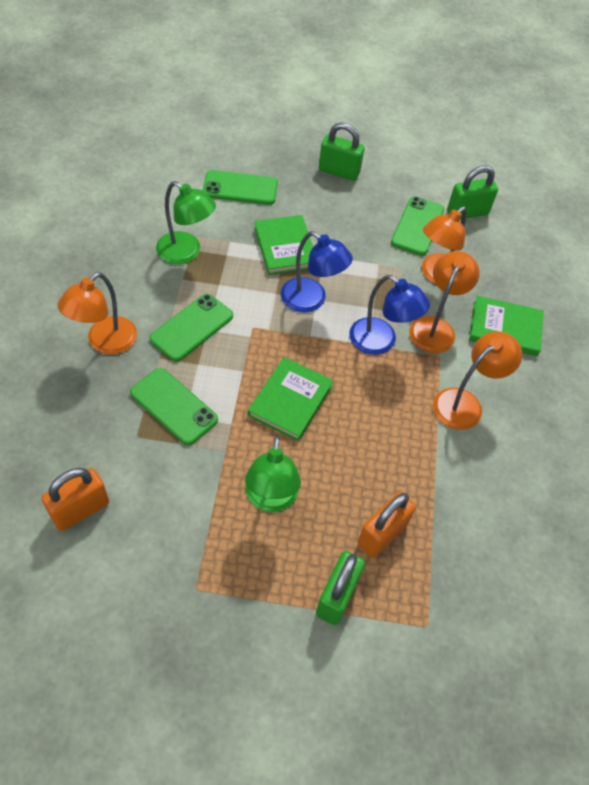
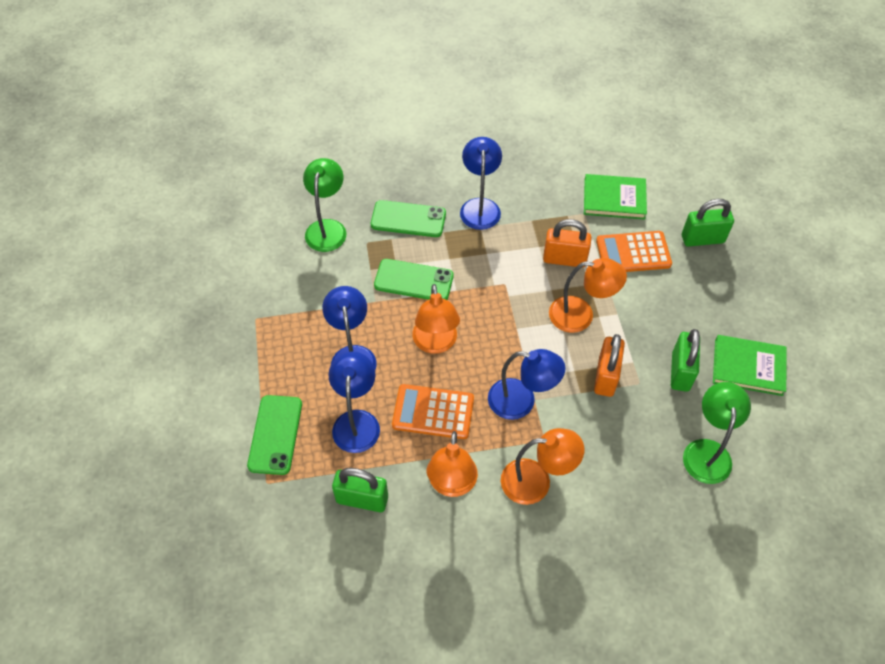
blue lamp: [281,231,353,312] [349,275,430,355] = 2 -> [322,286,376,370] [328,351,380,453] [460,137,502,230] [488,349,566,420] = 4
green book: [248,357,334,441] [254,215,313,275] [469,296,544,356] = 3 -> [584,174,647,220] [713,335,787,396] = 2
green phone: [130,368,218,445] [149,294,233,362] [203,170,278,205] [391,197,444,256] = 4 -> [247,395,302,475] [371,200,446,237] [374,259,454,300] = 3
orange calculator: none = 0 -> [392,384,474,439] [596,231,672,272] = 2

